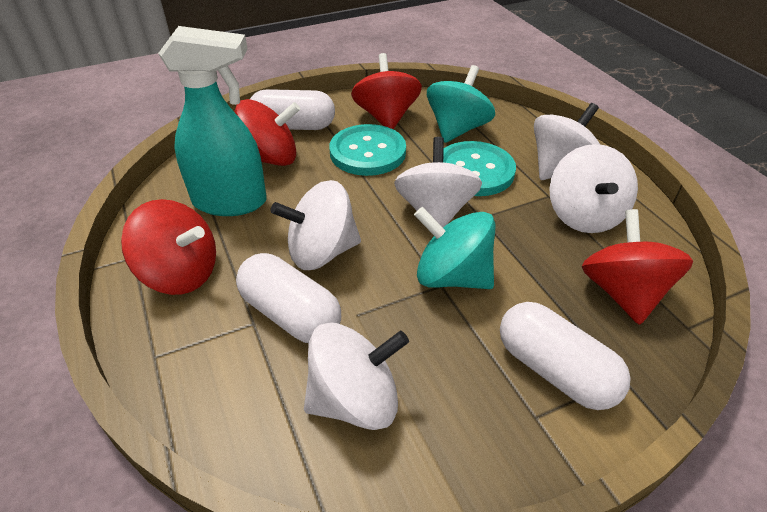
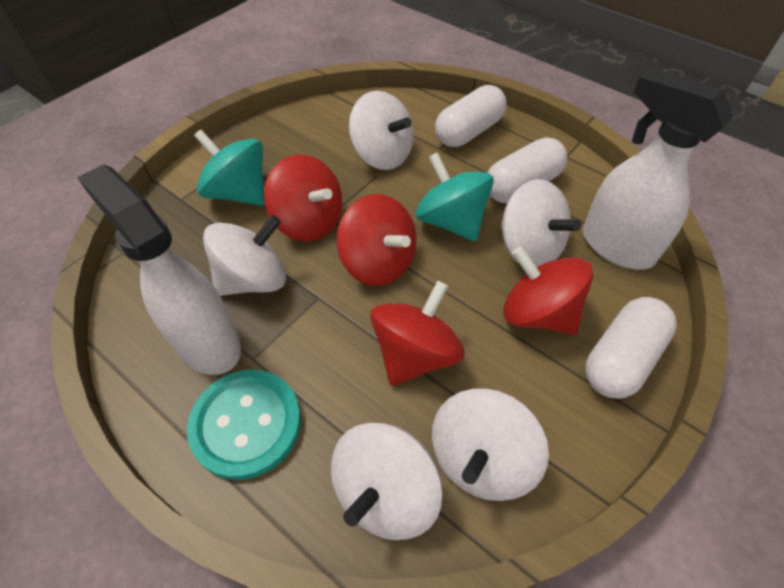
turquoise button: [329,124,406,176] [443,141,516,196] = 2 -> [187,370,301,480] = 1
turquoise spray bottle: [158,26,267,216] = 1 -> none = 0
white spray bottle: none = 0 -> [77,164,241,375] [583,68,733,270] = 2

